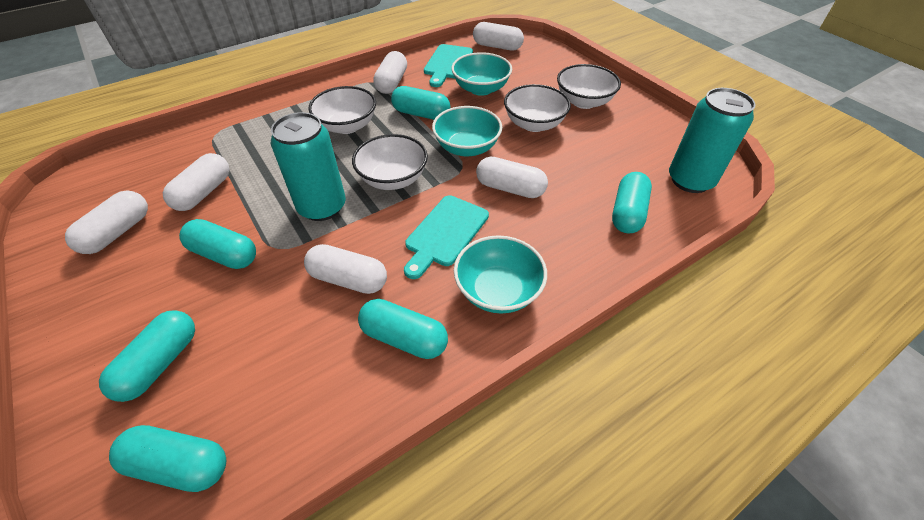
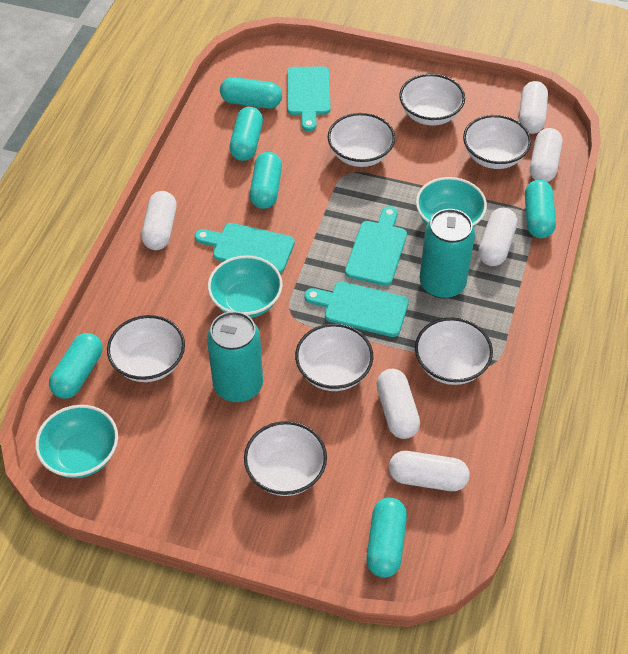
turquoise cutting board: [404,195,489,279] [424,44,473,87] = 2 -> [195,223,295,274] [287,67,330,131] [304,282,409,337] [345,206,407,286] = 4
white bowl: [309,86,376,134] [352,134,428,190] [504,84,571,132] [557,64,621,109] = 4 -> [107,315,185,382] [244,421,327,496] [295,324,373,391] [328,113,395,167] [399,74,465,125] [415,318,493,385] [463,115,531,169] = 7

